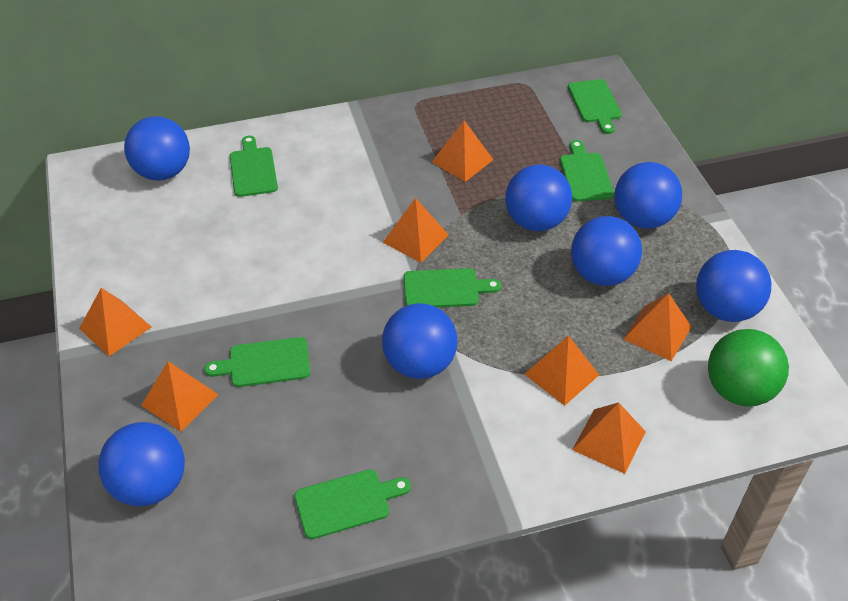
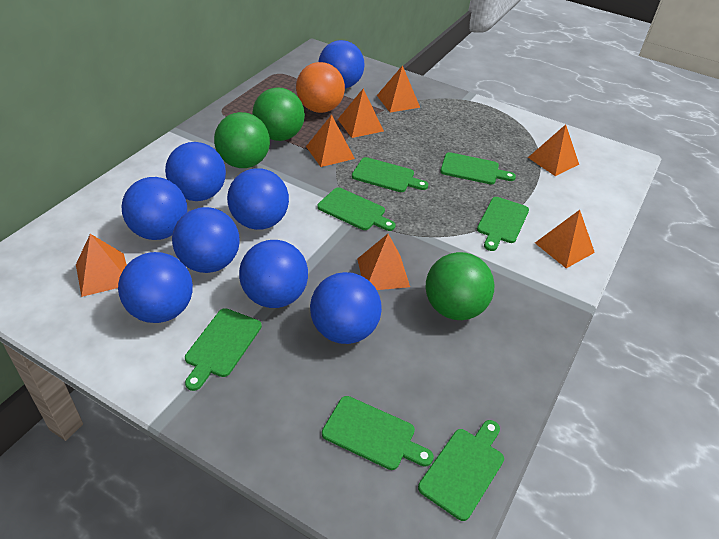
blue ball: [98,422,185,507] [124,116,190,180] [382,303,458,379] [505,165,572,231] [571,216,642,286] [614,162,682,229] [696,250,771,322] = 7 -> [118,252,193,323] [121,177,187,240] [165,142,226,201] [172,207,240,273] [227,168,289,230] [239,240,308,308] [310,272,382,344] [319,40,365,88] = 8
green ball: [708,329,789,406] = 1 -> [214,112,270,168] [252,87,305,141] [426,252,494,320] = 3
green cutting board: [204,337,310,387] [230,136,278,197] [294,469,411,539] [404,268,501,308] [560,140,614,202] [568,79,622,134] = 6 -> [185,308,262,391] [317,187,396,231] [322,396,434,470] [352,157,428,192] [418,420,504,521] [440,152,516,185] [477,197,529,251] = 7
orange ball: none = 0 -> [296,62,345,113] = 1

